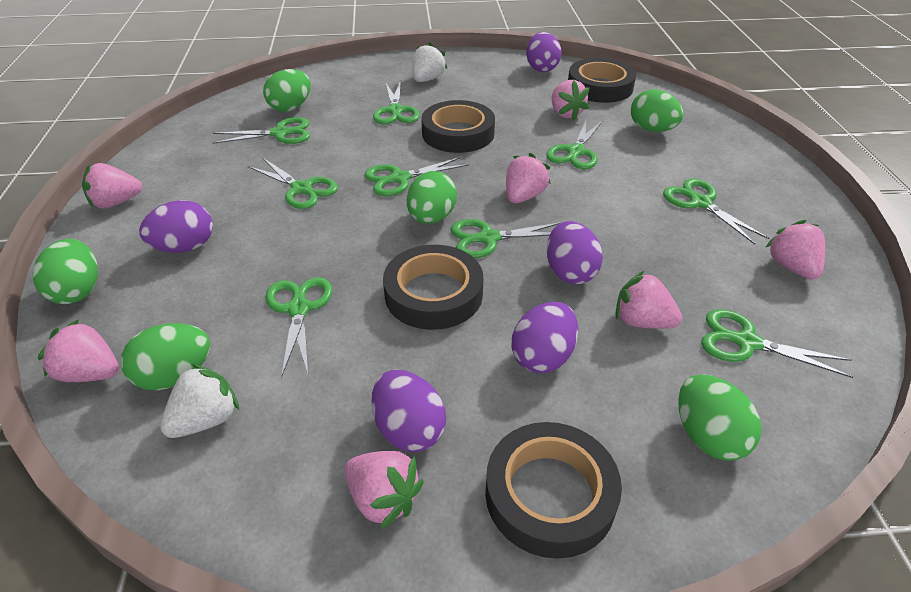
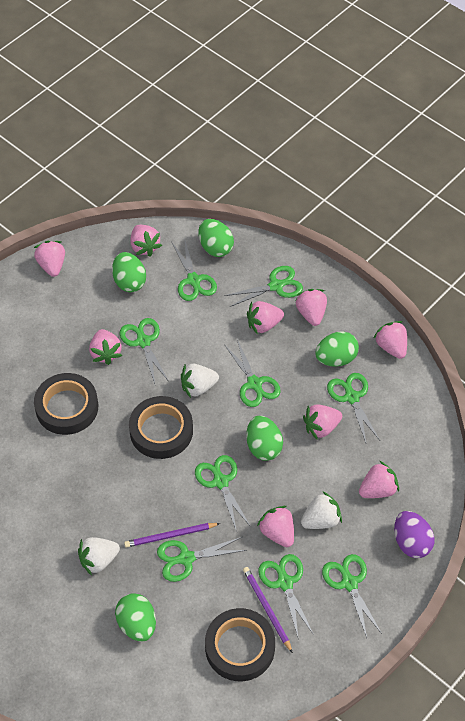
black tape: [383,245,483,330] [421,100,495,153] [485,422,622,559] [568,58,636,103] = 4 -> [34,373,98,435] [129,396,193,459] [205,608,275,681] = 3
green egg: [33,239,98,304] [121,323,211,390] [263,69,311,112] [407,171,457,224] [631,89,683,132] [678,374,762,461] = 6 -> [112,252,146,292] [115,593,156,642] [199,219,234,257] [246,416,283,461] [315,331,359,367] = 5
pink strawberry: [38,319,119,382] [82,163,143,208] [344,451,424,529] [506,153,550,203] [552,80,589,120] [616,271,682,329] [765,220,825,280] = 7 -> [34,241,65,277] [89,329,122,365] [131,225,162,256] [247,301,284,335] [257,506,294,547] [295,289,327,326] [303,404,342,440] [359,461,399,498] [374,321,407,359] = 9
purple egg: [139,200,213,253] [372,370,446,452] [512,302,578,373] [526,32,562,72] [547,221,603,284] = 5 -> [394,511,435,558] = 1
purple pencil: none = 0 -> [124,523,220,548] [243,567,293,653] = 2
white strawberry: [160,364,240,438] [412,42,448,82] = 2 -> [78,537,120,575] [181,364,219,398] [301,491,342,529] = 3

